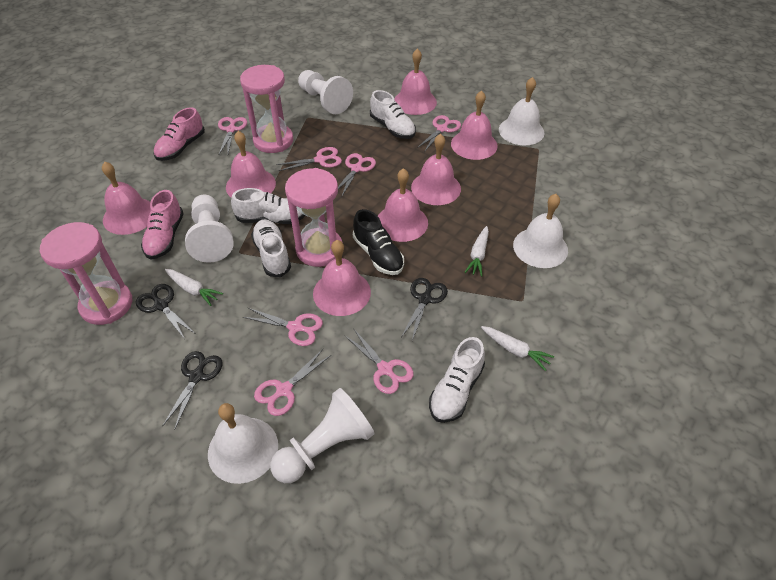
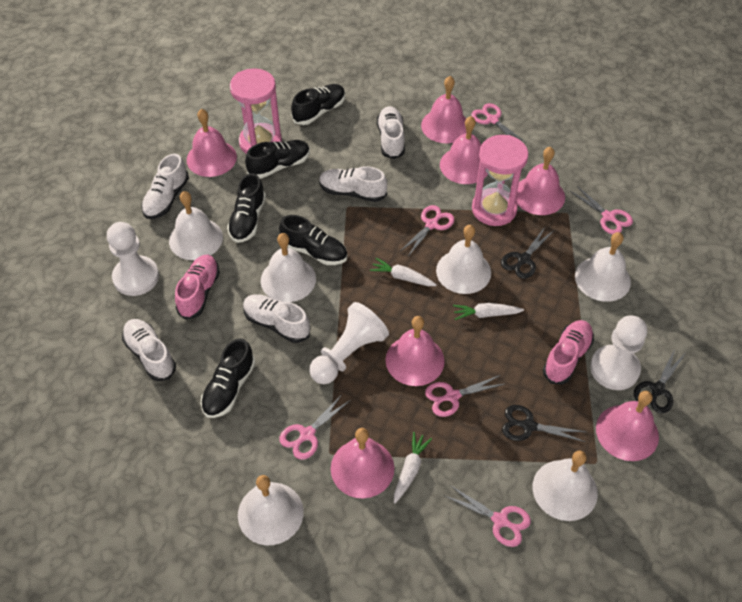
black shoe: [353,209,404,275] = 1 -> [201,338,255,418] [227,173,266,243] [245,140,310,179] [279,215,348,265] [291,84,345,125] = 5
pink hourglass: [40,222,132,325] [240,65,293,153] [285,168,343,267] = 3 -> [230,68,282,154] [472,135,529,226] = 2
pink scissors: [218,117,247,154] [243,308,323,346] [254,349,331,416] [276,147,342,171] [338,153,376,197] [344,328,414,394] [417,115,461,152] = 7 -> [279,393,351,460] [399,205,455,257] [425,375,504,417] [445,485,531,547] [471,103,526,143] [570,186,633,235] = 6
white bell: [208,403,278,484] [499,77,544,145] [513,194,568,268] = 3 -> [169,191,223,260] [238,475,304,545] [261,233,316,302] [436,225,491,294] [533,451,598,521] [575,232,631,302] = 6
white shoe: [231,188,305,224] [251,219,291,277] [370,90,416,139] [429,337,485,423] = 4 -> [122,319,176,381] [141,154,189,219] [243,294,310,343] [319,166,387,202] [377,106,405,159] = 5

